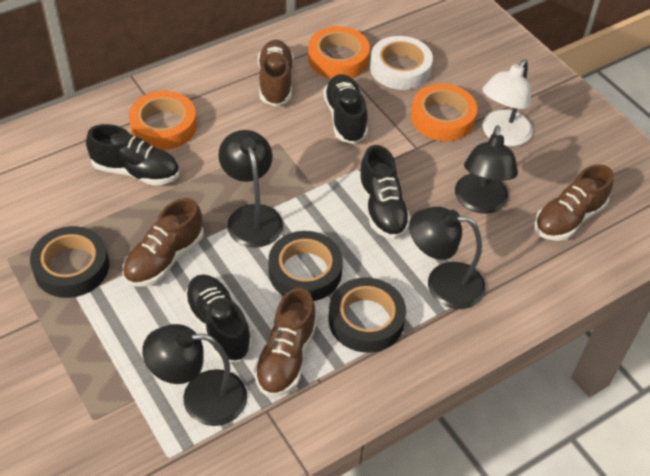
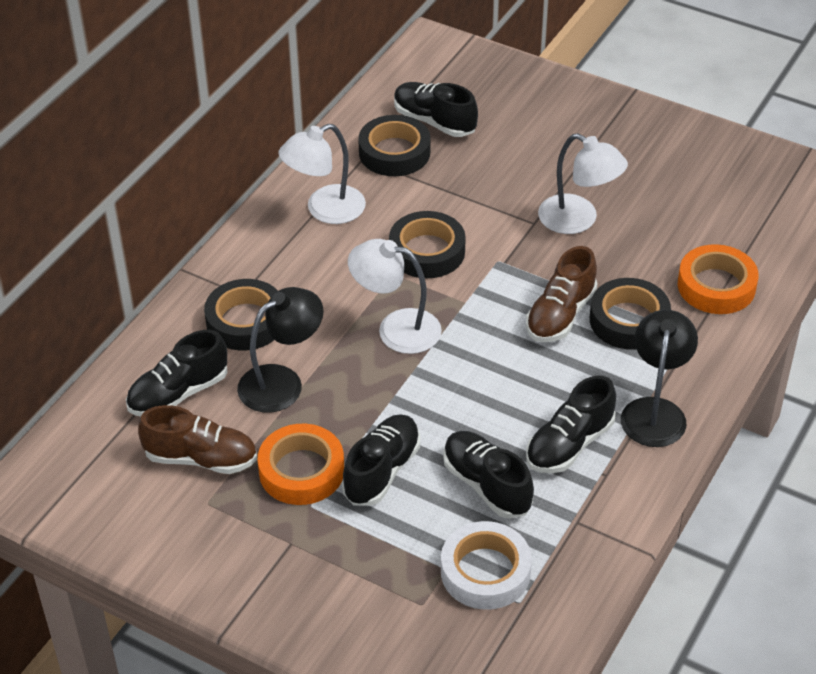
black lamp: [142,324,247,426] [218,130,283,248] [409,207,485,309] [455,125,518,214] = 4 -> [237,287,324,413] [621,310,698,447] = 2
black shoe: [86,124,179,186] [184,274,252,362] [323,74,368,144] [358,145,411,239] = 4 -> [126,330,228,416] [342,414,420,506] [394,82,478,137] [443,431,534,518] [526,375,616,473] = 5
black tape: [30,226,109,298] [268,231,343,301] [329,277,406,353] = 3 -> [204,279,278,351] [358,115,431,176] [389,211,466,278] [590,278,671,350] = 4
brown shoe: [123,198,204,286] [254,288,317,397] [258,40,294,106] [535,164,614,241] = 4 -> [138,405,257,474] [526,246,597,342] = 2
orange tape: [129,91,197,150] [308,26,370,79] [411,84,477,141] = 3 -> [257,424,344,505] [678,244,759,314] = 2
white lamp: [482,59,533,146] = 1 -> [279,124,366,224] [348,239,442,354] [538,133,628,234] = 3

